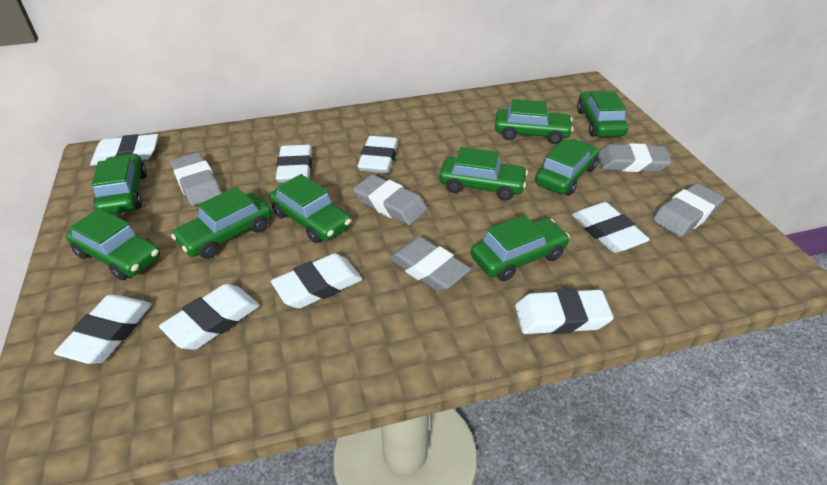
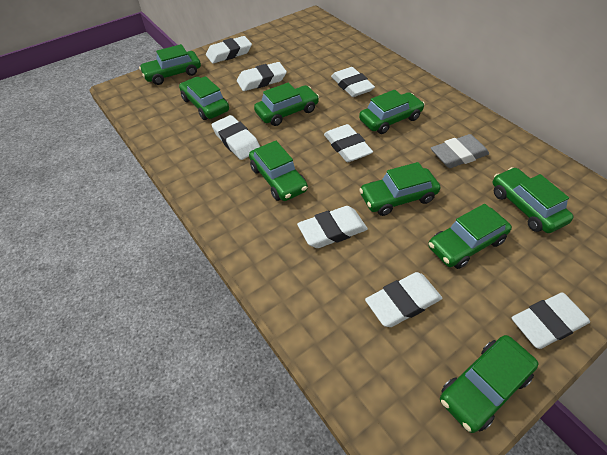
grey eraser: [170,152,222,206] [353,174,428,225] [389,237,471,292] [598,143,672,172] [652,183,725,237] = 5 -> [431,134,489,168] = 1

